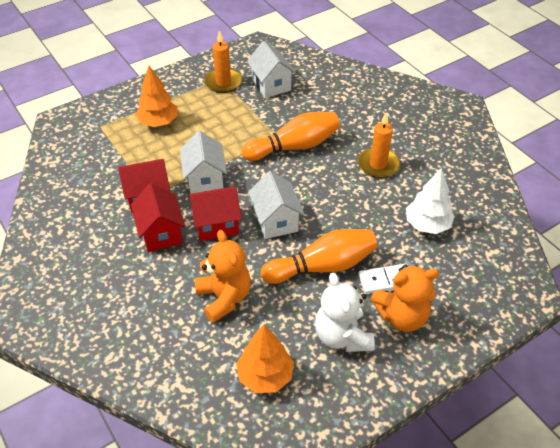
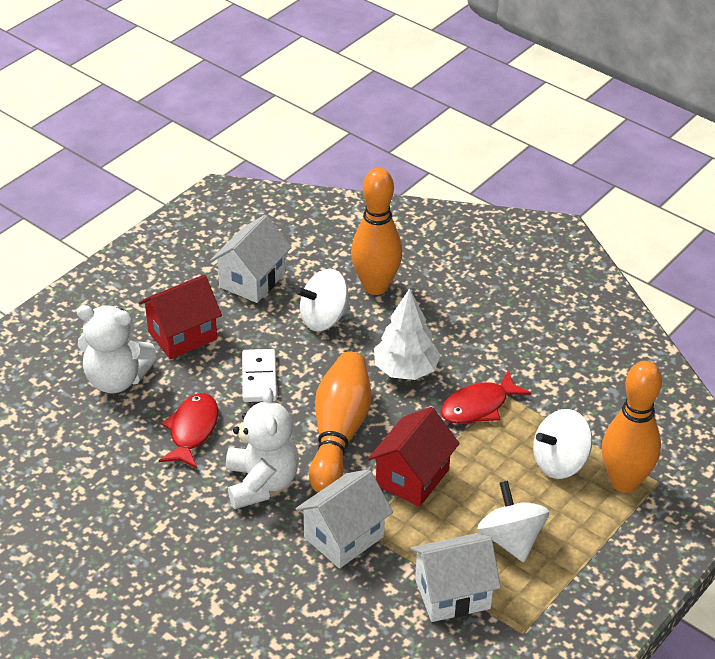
orange bowling pin: [241,112,340,161] [261,229,377,284] = 2 -> [309,352,371,493] [351,168,403,295] [602,361,662,493] = 3
orange candle: [204,31,242,93] [358,113,400,178] = 2 -> none = 0
orange teddy bear: [195,230,251,323] [371,264,439,332] = 2 -> none = 0
orange tree: [135,66,178,127] [236,325,294,393] = 2 -> none = 0
red fish: none = 0 -> [159,393,218,468] [440,371,531,424] = 2
red house: [118,159,170,213] [131,183,185,252] [188,186,242,241] = 3 -> [139,274,222,359] [368,407,460,507] = 2
white spinning top: none = 0 -> [296,269,350,331] [477,481,549,562] [533,409,593,479] = 3
white teddy bear: [315,273,375,352] = 1 -> [76,305,157,393] [226,387,299,509] = 2

